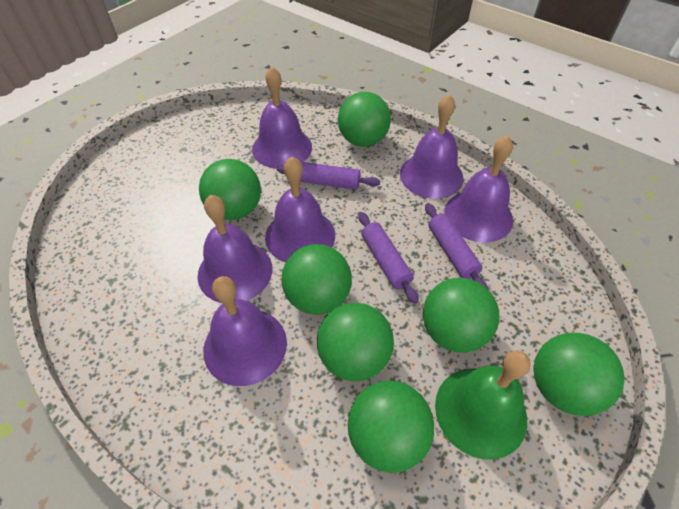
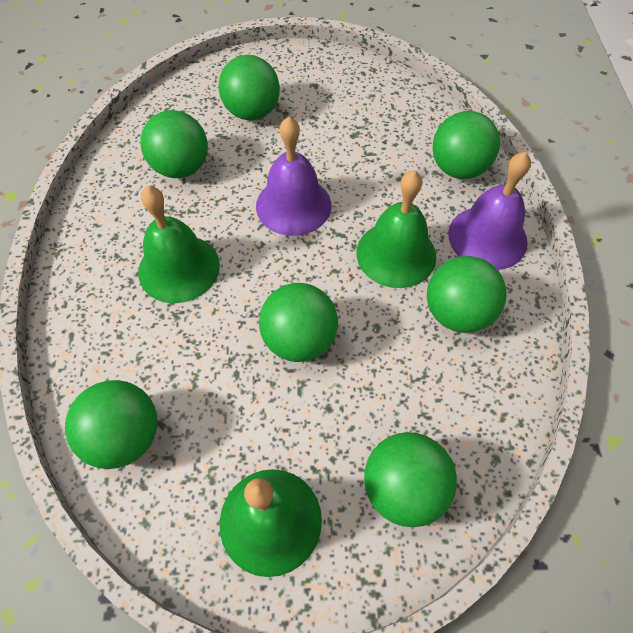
green bell: [435,350,531,460] = 1 -> [138,186,220,303] [220,469,322,577] [357,170,436,288] = 3
purple bell: [197,195,272,303] [203,276,287,386] [252,67,312,169] [265,157,335,262] [400,94,463,199] [444,135,513,243] = 6 -> [256,117,331,236] [448,152,531,270] = 2
purple rolling pin: [277,162,380,190] [358,212,419,304] [425,203,488,289] = 3 -> none = 0

